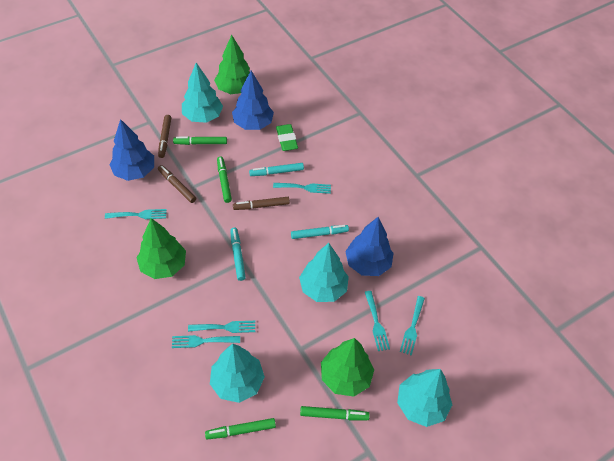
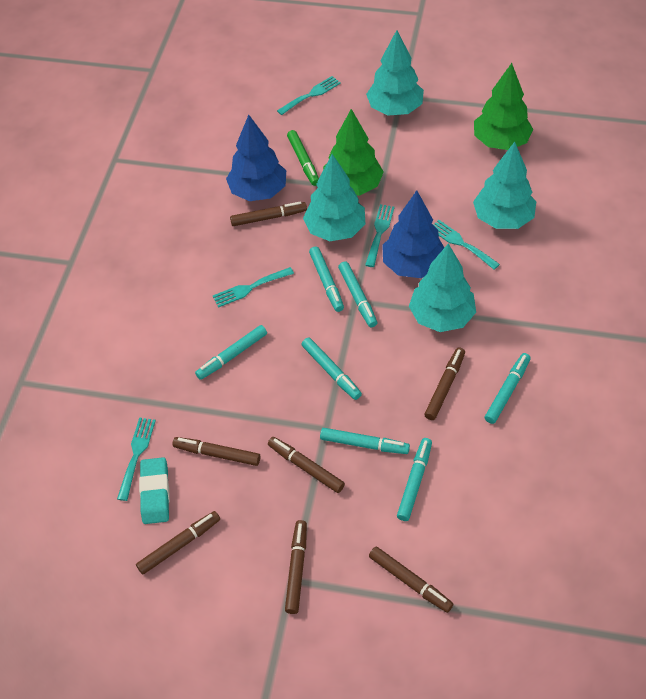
blue tree: [109,119,154,181] [232,71,274,130] [345,217,393,276] = 3 -> [226,115,286,201] [382,190,444,278] = 2
brown marker: [158,115,171,158] [158,165,196,203] [233,197,290,210] = 3 -> [136,511,220,574] [172,437,260,466] [230,201,307,226] [268,437,345,493] [285,520,307,614] [369,547,453,613] [424,347,465,420] = 7
green eraser: [276,124,298,151] = 1 -> none = 0
green marker: [173,136,227,145] [205,418,276,439] [217,157,232,203] [300,406,370,420] = 4 -> [287,130,319,186] = 1
green tree: [137,218,186,279] [214,35,250,94] [321,338,374,397] = 3 -> [323,109,384,196] [474,63,533,150] = 2
turquoise eraser: none = 0 -> [139,457,170,524] = 1
turquoise fork: [105,209,167,219] [172,335,240,348] [188,321,255,333] [273,183,331,194] [365,291,390,351] [400,296,425,356] = 6 -> [117,418,156,501] [213,267,294,308] [277,76,341,115] [365,204,395,267] [433,220,500,270] = 5
turquoise marker: [230,228,246,281] [249,163,304,176] [291,225,349,239] = 3 -> [195,325,267,380] [301,337,362,400] [309,246,344,312] [320,428,410,454] [338,262,377,327] [397,438,432,521] [485,353,531,424] = 7

